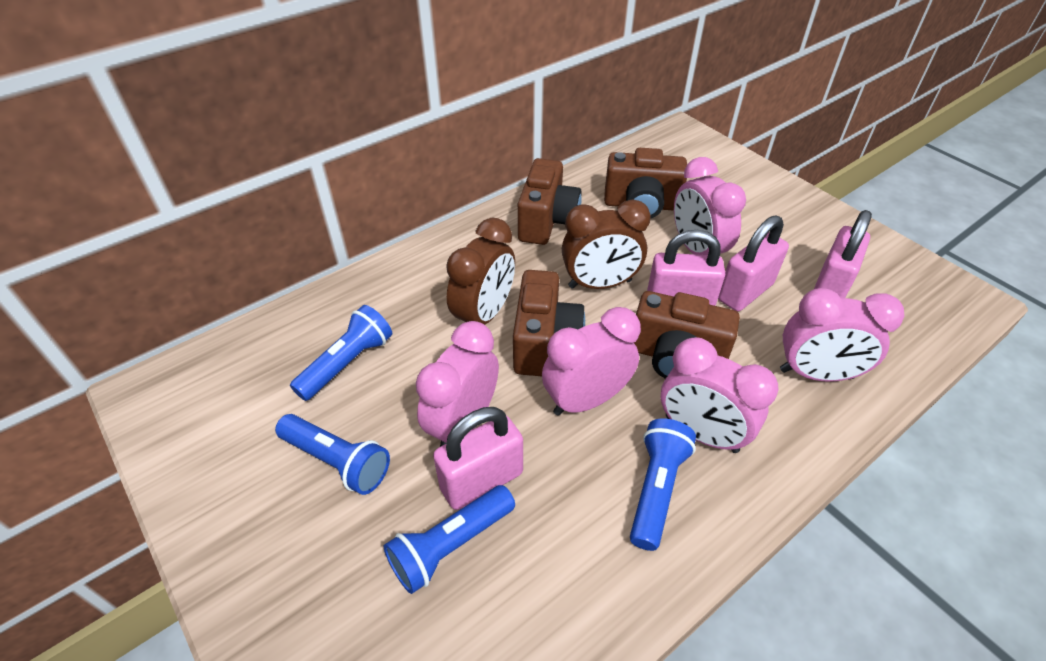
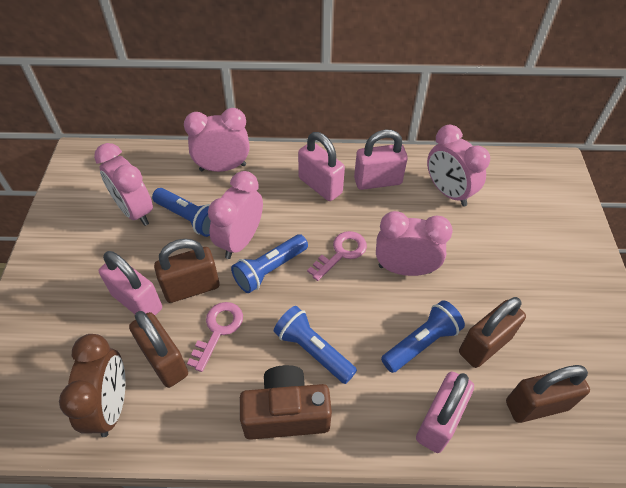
brown camera: [513,270,585,376] [518,158,582,245] [604,148,687,219] [633,291,740,379] = 4 -> [240,365,332,440] = 1
brown clock: [446,218,515,325] [562,200,651,289] = 2 -> [59,334,126,437] = 1
brown padlock: none = 0 -> [129,311,188,388] [154,239,220,303] [459,297,526,368] [506,365,590,423] = 4
pink key: none = 0 -> [187,302,243,372] [307,231,367,281] = 2

